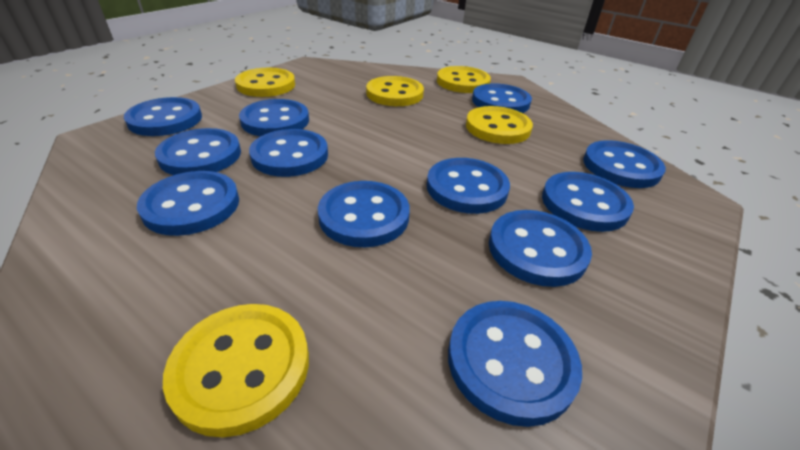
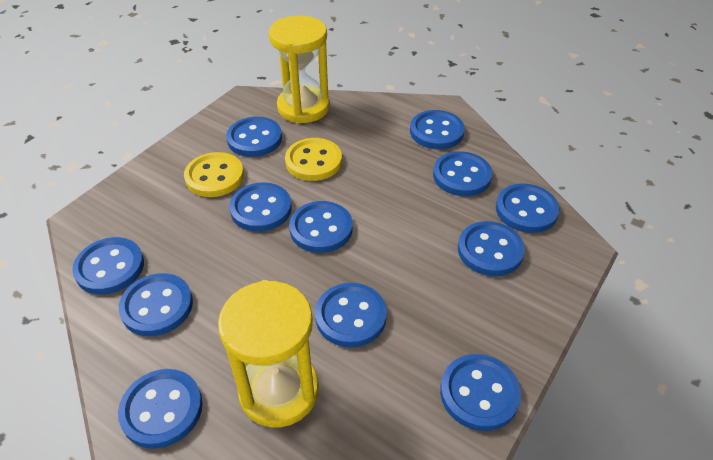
yellow button: [163,304,309,437] [235,68,295,97] [366,76,424,106] [437,66,491,93] [466,106,533,144] = 5 -> [184,152,244,197] [285,138,342,181] = 2
yellow hourglass: none = 0 -> [218,280,319,427] [269,15,330,124] = 2

